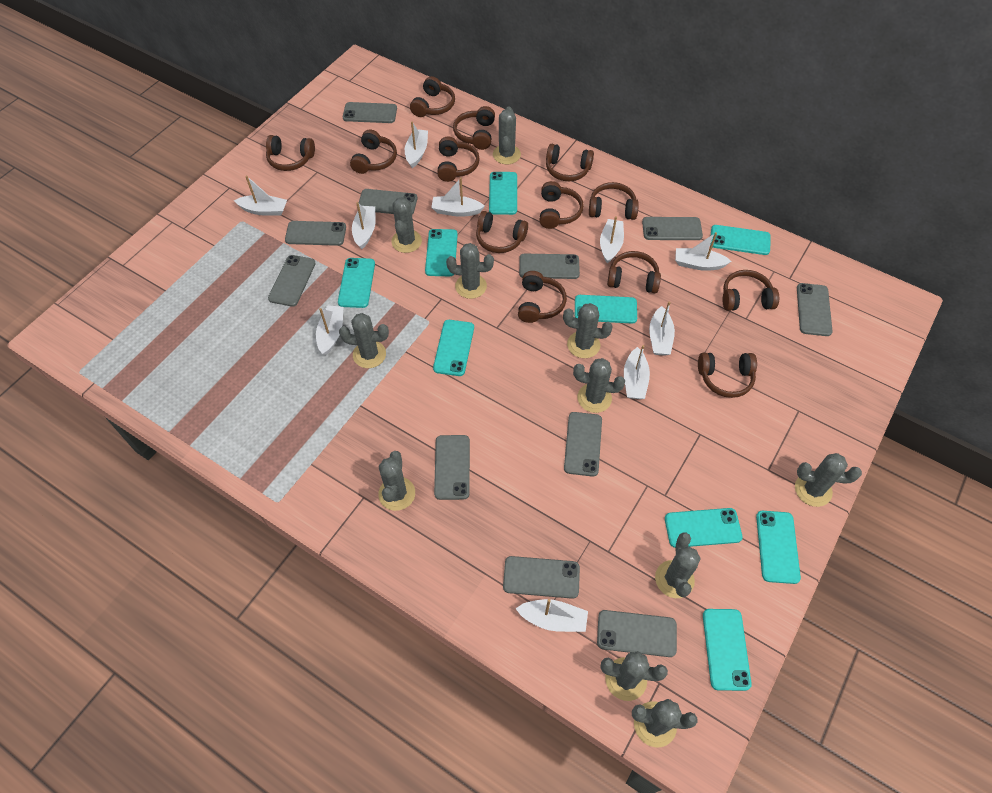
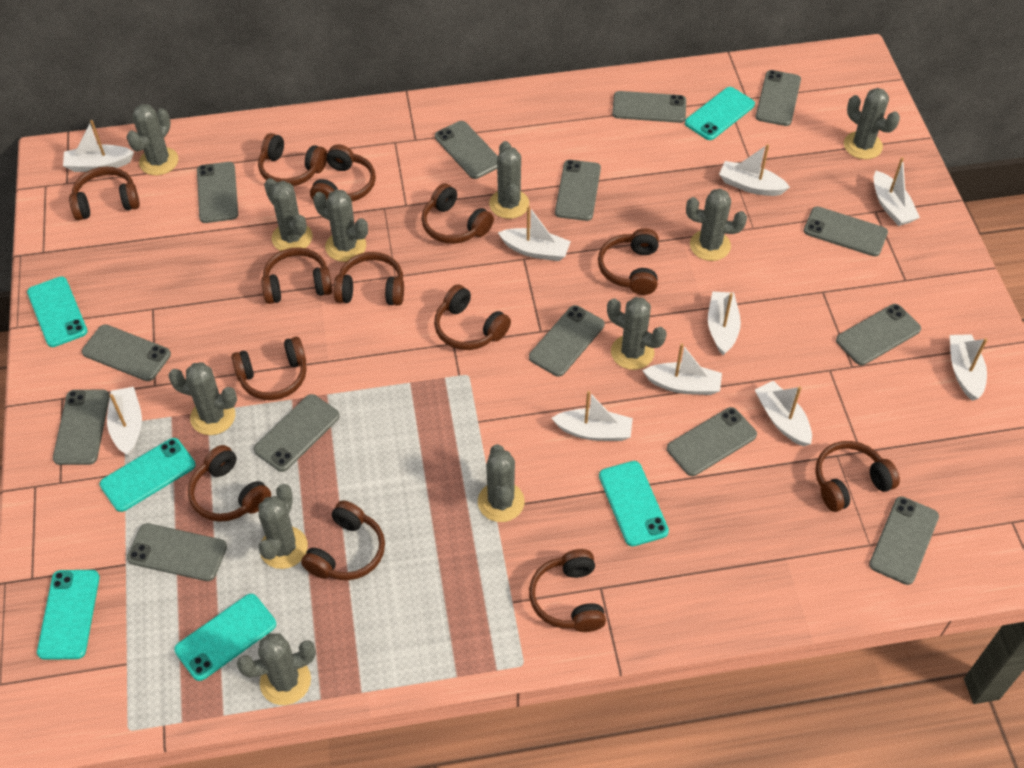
grey phone: [268,255,316,307] [285,221,346,246] [343,102,397,123] [359,189,417,215] [434,435,470,500] [503,556,580,599] [519,254,580,279] [564,412,602,477] [597,610,677,657] [642,217,703,240] [797,283,833,336] = 11 -> [53,390,110,465] [82,324,171,381] [127,523,227,581] [197,162,238,223] [254,394,340,472] [435,121,498,179] [529,305,605,377] [555,160,601,221] [612,91,686,123] [667,407,757,476] [755,70,801,126] [804,206,888,256] [836,304,921,365] [869,496,939,585] = 14
turquoise phone: [338,258,375,308] [425,229,458,276] [433,320,474,376] [489,172,517,215] [575,295,637,324] [665,508,743,548] [703,609,752,691] [710,225,771,255] [756,511,801,584] = 9 -> [27,277,88,347] [37,570,99,660] [100,438,195,512] [174,594,276,681] [599,461,669,546] [685,87,755,140] = 6

